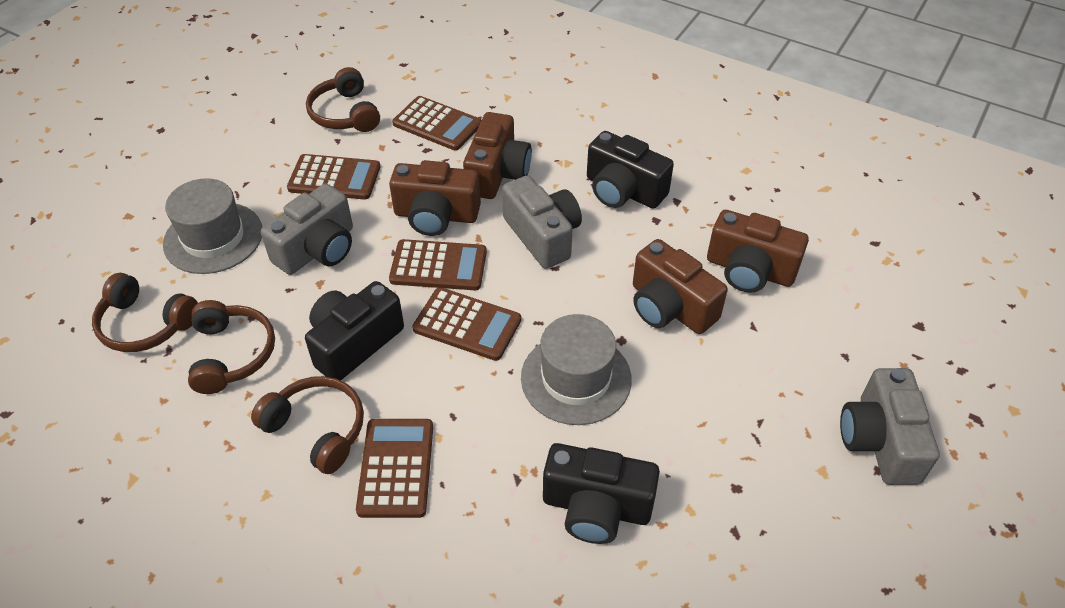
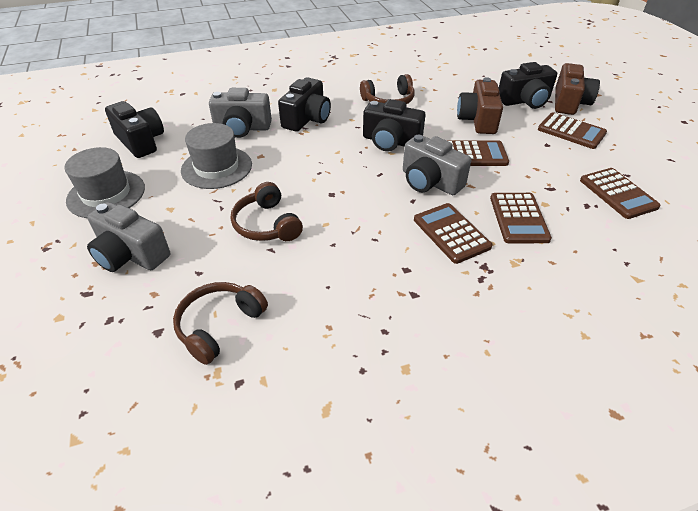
black camera: [305,281,404,381] [543,443,660,544] [587,131,674,209] = 3 -> [105,101,164,158] [278,77,331,132] [363,99,426,151] [499,62,557,109] = 4
brown camera: [389,160,481,236] [463,112,532,199] [633,239,728,334] [707,210,809,293] = 4 -> [457,77,503,134] [555,63,600,115] = 2
brown headphones: [92,273,198,352] [188,300,275,394] [251,376,364,474] [306,67,380,132] = 4 -> [173,282,268,365] [231,182,303,241] [360,74,415,104] = 3

